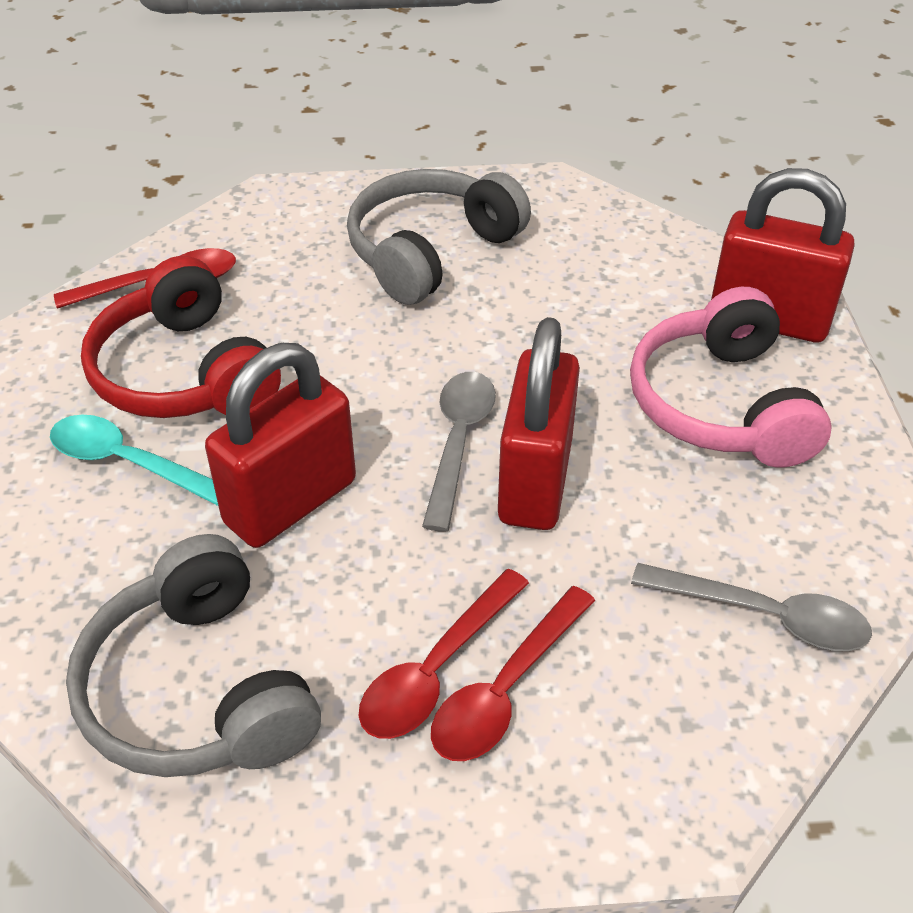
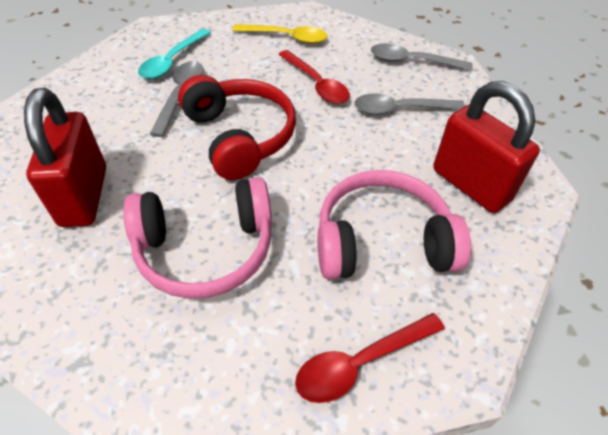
grey headphones: [66,534,321,777] [347,169,531,305] = 2 -> none = 0
grey spoon: [422,372,496,532] [631,563,872,651] = 2 -> [150,61,204,137] [354,93,465,115] [371,43,472,71] = 3
pink headphones: [630,287,832,467] = 1 -> [123,177,272,299] [318,170,471,280] = 2
red padlock: [205,343,356,548] [498,317,580,530] [711,168,855,343] = 3 -> [24,88,106,227] [433,81,540,213] = 2
red spoon: [54,248,236,309] [359,569,529,739] [431,586,595,761] = 3 -> [278,50,350,104] [295,313,445,403] = 2
yellow spoon: none = 0 -> [232,24,327,44] = 1

